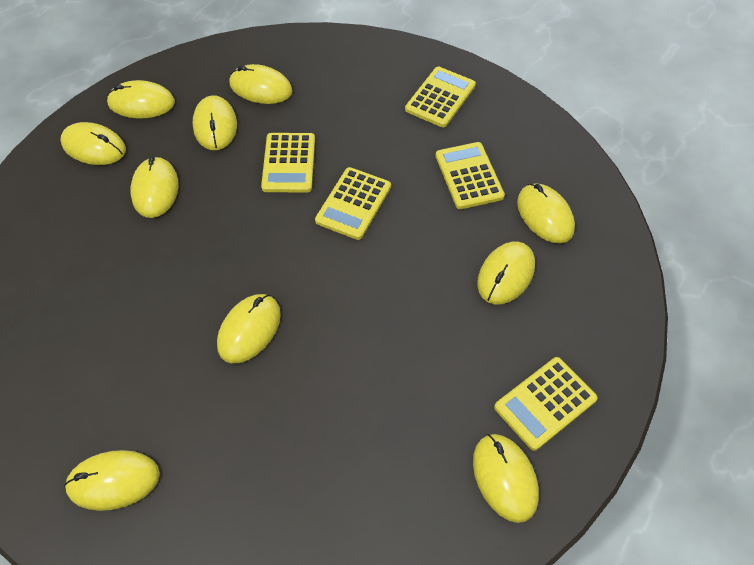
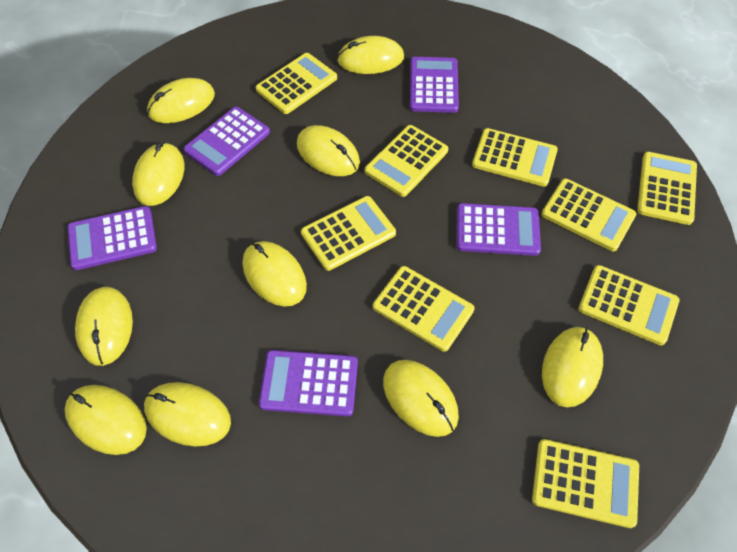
purple calculator: none = 0 -> [67,206,157,270] [183,107,270,176] [259,350,358,417] [410,57,459,113] [457,203,541,256] = 5
yellow calculator: [261,133,315,192] [315,167,391,240] [405,66,476,127] [435,142,505,209] [494,357,598,451] = 5 -> [256,53,337,114] [301,196,396,271] [365,125,448,197] [373,266,475,352] [472,128,558,187] [532,439,639,528] [541,178,637,251] [578,265,680,345] [637,152,697,225] = 9

